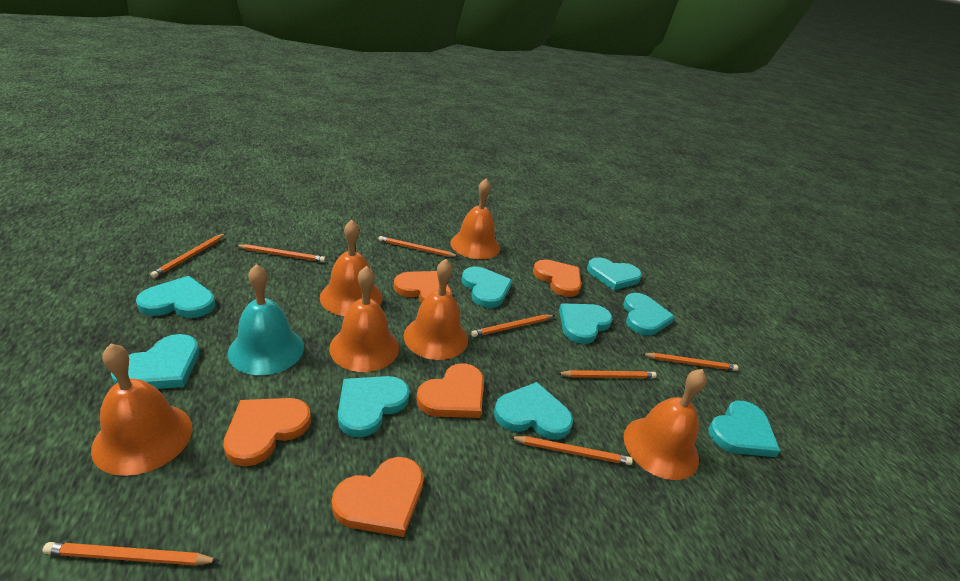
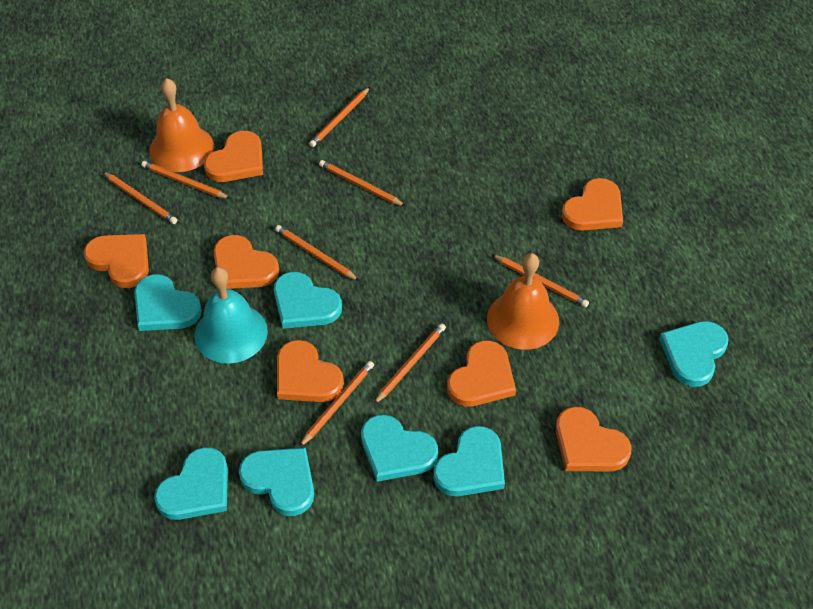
orange bell: [91,343,193,476] [320,220,382,316] [329,266,399,372] [404,259,468,360] [450,179,500,259] [624,369,707,480] = 6 -> [149,78,214,172] [487,253,559,350] = 2
orange heart: [223,398,311,466] [332,457,423,537] [394,271,452,303] [416,363,484,418] [533,260,581,297] = 5 -> [84,234,149,288] [204,131,263,182] [214,235,279,289] [277,340,344,402] [447,340,516,407] [556,406,631,471] [562,178,623,231] = 7
turquoise heart: [111,334,199,389] [136,276,215,318] [338,376,410,438] [461,267,513,308] [494,382,573,440] [559,303,613,344] [587,257,642,290] [623,293,675,336] [708,401,780,457] = 9 -> [134,274,202,331] [154,447,228,520] [239,448,314,516] [274,272,342,329] [361,414,438,482] [433,426,505,496] [659,321,729,387] = 7

